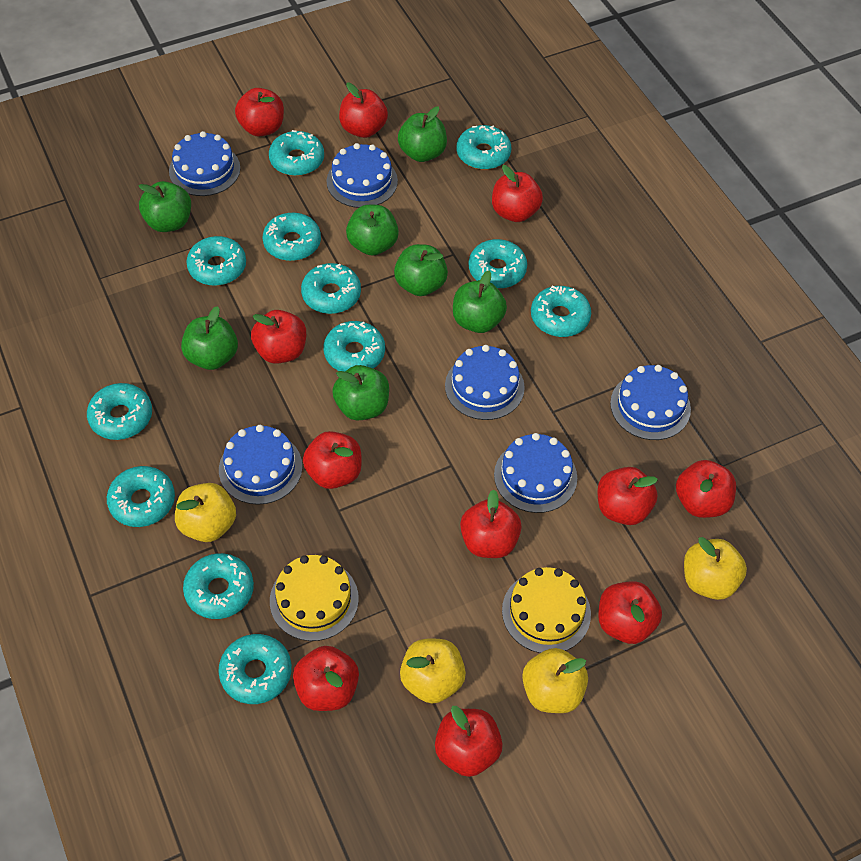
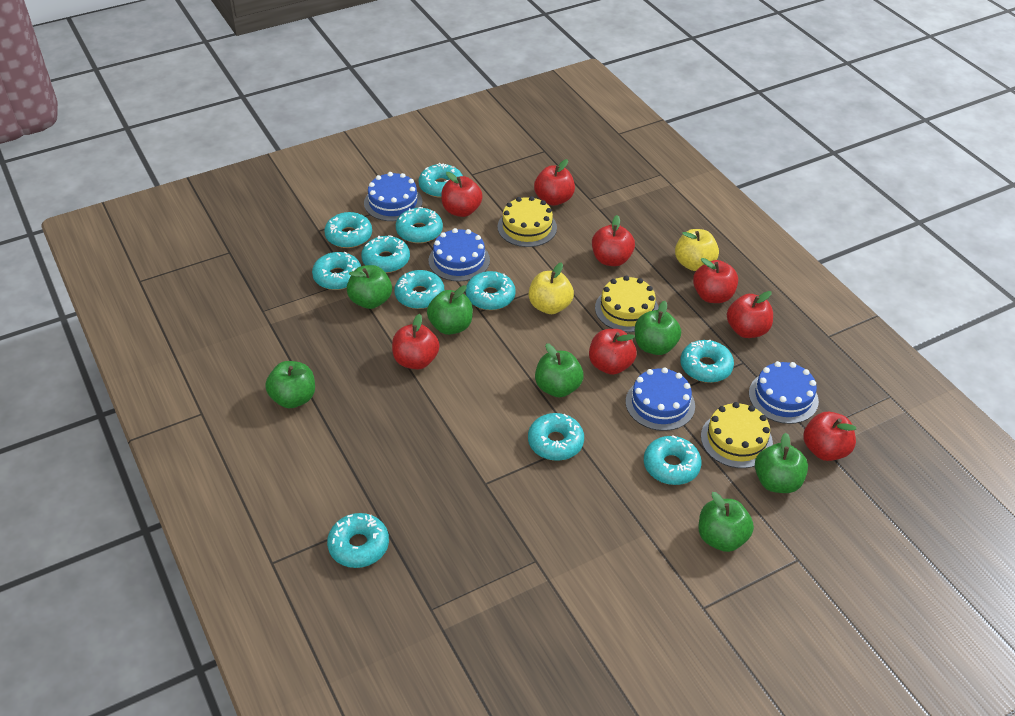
blue cake: [169,131,241,196] [219,425,302,505] [326,143,398,208] [445,345,525,420] [494,433,577,513] [610,365,691,440] = 6 -> [364,172,423,221] [428,228,490,281] [626,367,695,431] [749,361,819,424] = 4
red apple: [235,88,284,136] [251,310,306,364] [293,646,359,711] [303,431,362,489] [339,83,388,138] [435,706,503,777] [460,490,522,558] [492,165,543,222] [597,467,658,525] [598,581,662,644] [676,460,736,518] = 11 -> [392,314,439,369] [441,172,483,217] [534,159,575,206] [589,329,637,375] [592,215,635,266] [693,258,738,303] [727,291,773,338] [803,412,856,461] = 8
turquoise donut: [87,383,152,440] [107,466,175,527] [183,553,254,619] [186,236,246,286] [218,634,292,704] [263,213,321,261] [269,130,324,176] [301,263,361,314] [323,321,385,371] [457,125,511,170] [468,239,527,289] [531,286,591,337] = 12 -> [312,252,361,290] [324,212,372,248] [327,513,389,568] [361,235,410,273] [394,270,444,309] [396,207,443,243] [419,163,463,198] [466,271,516,310] [528,413,584,461] [644,435,702,485] [680,340,734,383] = 11
yellow apple: [175,483,236,542] [400,639,466,704] [522,648,588,713] [684,537,747,600] = 4 -> [529,262,574,314] [675,229,719,271] = 2
yellow cake: [270,555,359,641] [502,567,591,653] = 2 -> [497,196,557,247] [595,276,659,332] [701,402,773,468] = 3

